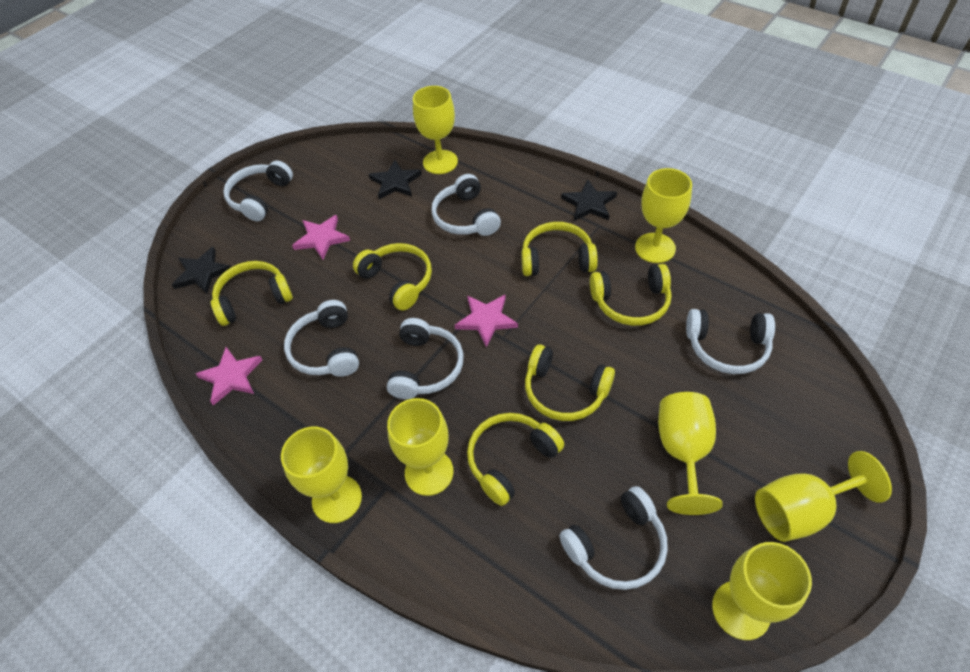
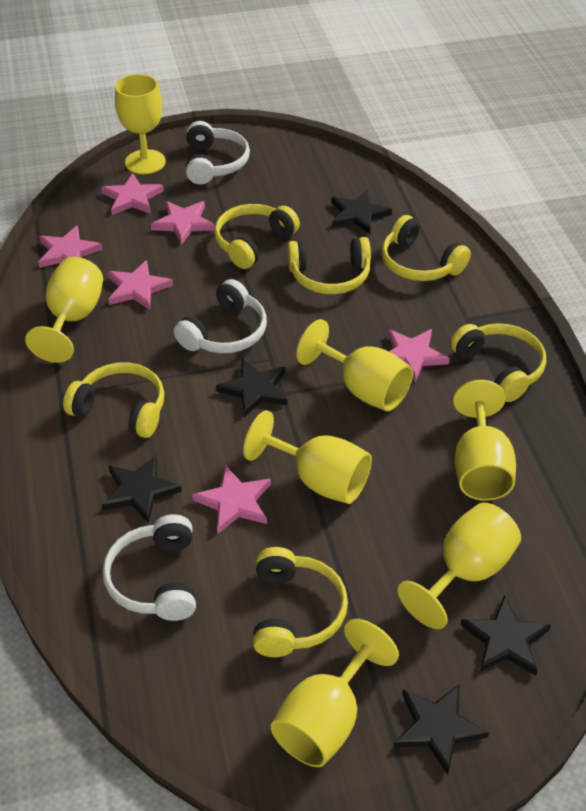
black star: [172,247,231,294] [369,160,422,199] [561,180,617,221] = 3 -> [102,455,182,523] [216,359,288,417] [332,190,392,234] [394,684,489,775] [461,595,551,676] = 5
pink star: [195,347,262,405] [292,215,350,260] [454,295,518,347] = 3 -> [38,225,103,268] [101,173,164,215] [108,260,173,310] [150,201,215,245] [192,465,271,534] [388,329,450,383] = 6
white headphones: [223,160,293,221] [284,300,359,377] [387,318,463,399] [431,174,501,236] [559,486,668,590] [686,309,775,374] = 6 -> [102,514,196,621] [174,279,267,353] [186,121,250,184] = 3

